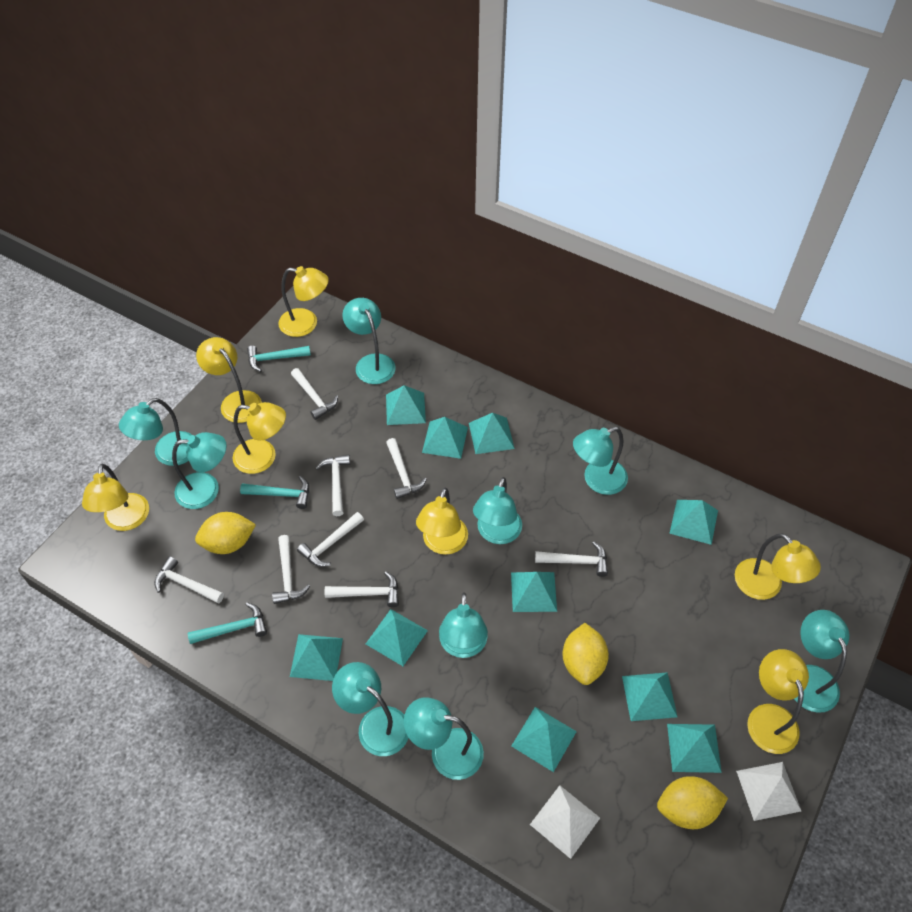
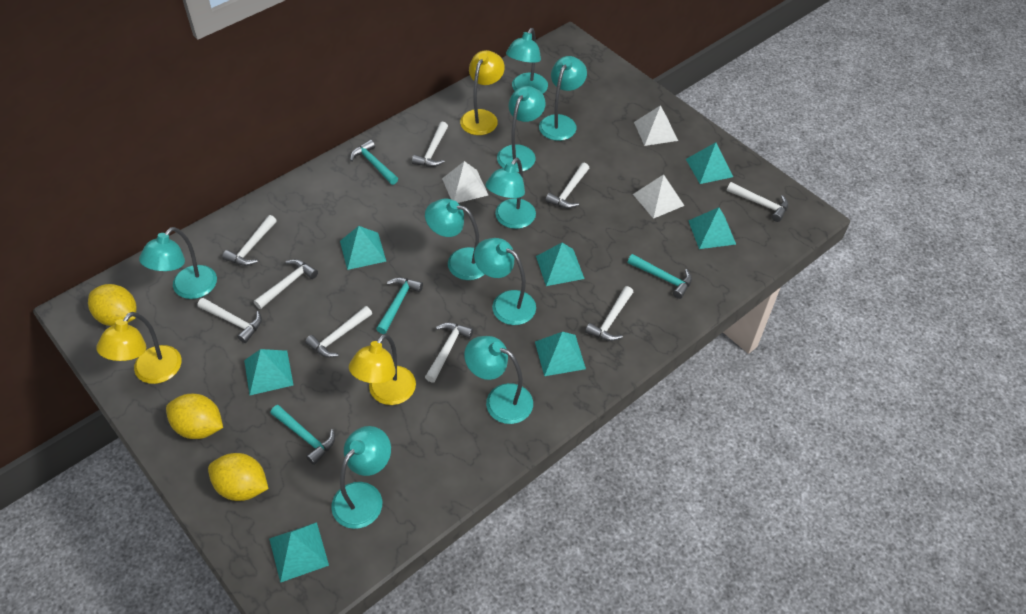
turquoise hammer: [188,602,267,644] [240,476,309,509] [247,345,311,372] = 3 -> [270,405,335,465] [350,140,398,185] [376,277,423,334] [628,254,692,299] = 4
turquoise pyramid: [290,634,343,681] [366,609,428,666] [386,385,426,425] [422,417,468,459] [469,413,515,454] [511,572,557,612] [512,707,577,772] [622,672,677,721] [667,724,722,773] [669,500,718,545] = 10 -> [244,349,293,395] [269,522,329,583] [340,226,386,270] [535,332,586,376] [536,243,584,286] [686,142,733,184] [688,207,736,249] = 7
white hammer: [154,556,224,603] [272,535,310,604] [291,368,338,420] [297,512,364,567] [316,454,350,516] [325,571,399,607] [386,438,427,499] [535,542,608,577] = 8 -> [198,298,262,343] [222,215,277,266] [254,259,318,309] [305,306,372,358] [412,122,448,167] [425,323,473,383] [545,163,589,209] [585,286,633,341] [727,182,788,222] = 9
white pyramid: [530,785,600,859] [736,762,801,821] = 2 -> [442,161,488,203] [633,174,685,219] [634,105,678,146] = 3
yellow lamp: [82,464,149,531] [196,337,262,423] [233,402,286,474] [278,266,329,337] [416,488,468,555] [735,533,821,600] [747,649,809,754] = 7 -> [96,312,181,384] [349,334,416,405] [460,50,505,135] = 3

